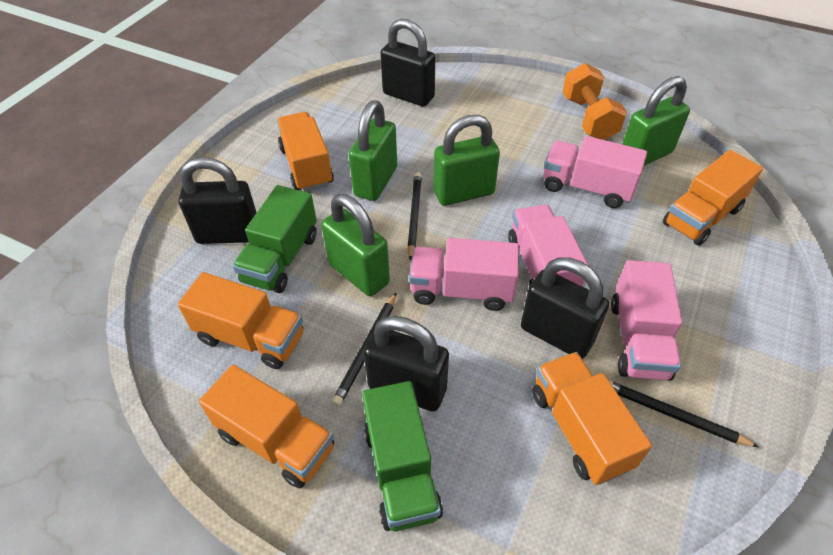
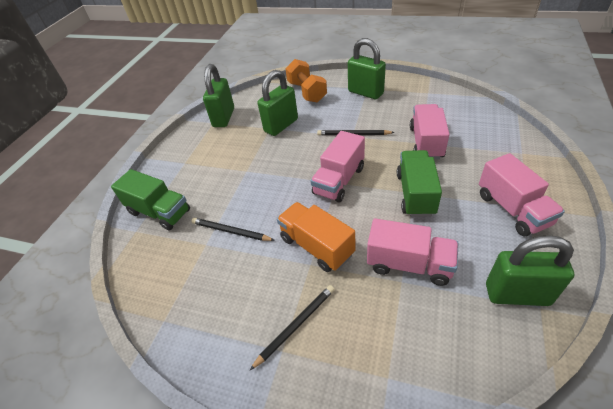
black padlock: [179,157,257,244] [364,316,449,412] [380,19,435,107] [521,258,609,359] = 4 -> none = 0
orange truck: [178,272,303,369] [199,365,334,488] [277,112,334,192] [532,352,652,485] [663,150,763,246] = 5 -> [277,202,355,272] = 1

